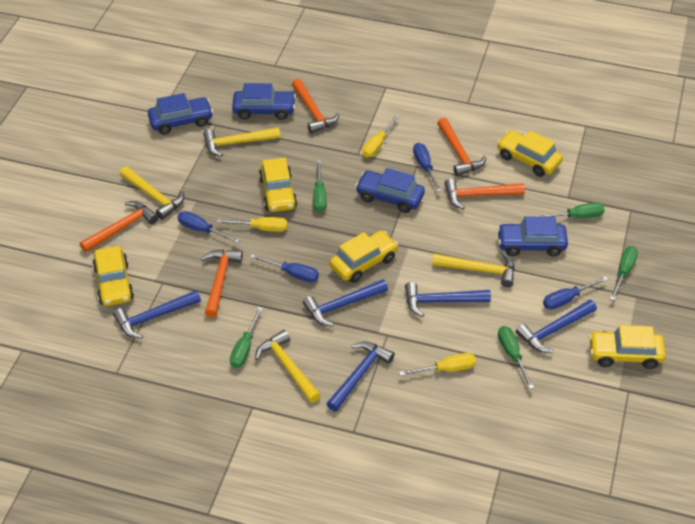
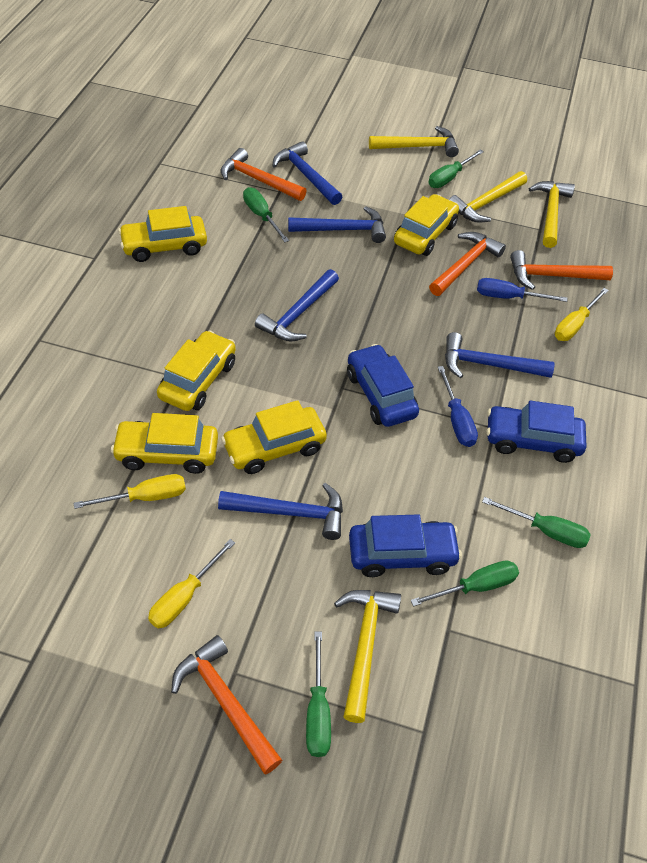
blue car: [148,93,213,135] [232,83,296,120] [355,168,425,213] [497,216,568,257] = 4 -> [347,344,419,427] [349,514,462,577] [486,400,587,463] = 3
blue screwdriver: [178,211,240,243] [250,254,319,282] [413,143,441,192] [543,276,608,310] = 4 -> [438,366,478,447] [477,278,567,302] = 2
orange hammer: [80,201,158,253] [201,250,243,318] [292,79,340,133] [437,117,487,176] [444,178,525,209] = 5 -> [171,635,282,774] [221,148,307,201] [429,232,506,296] [510,250,613,290] = 4

